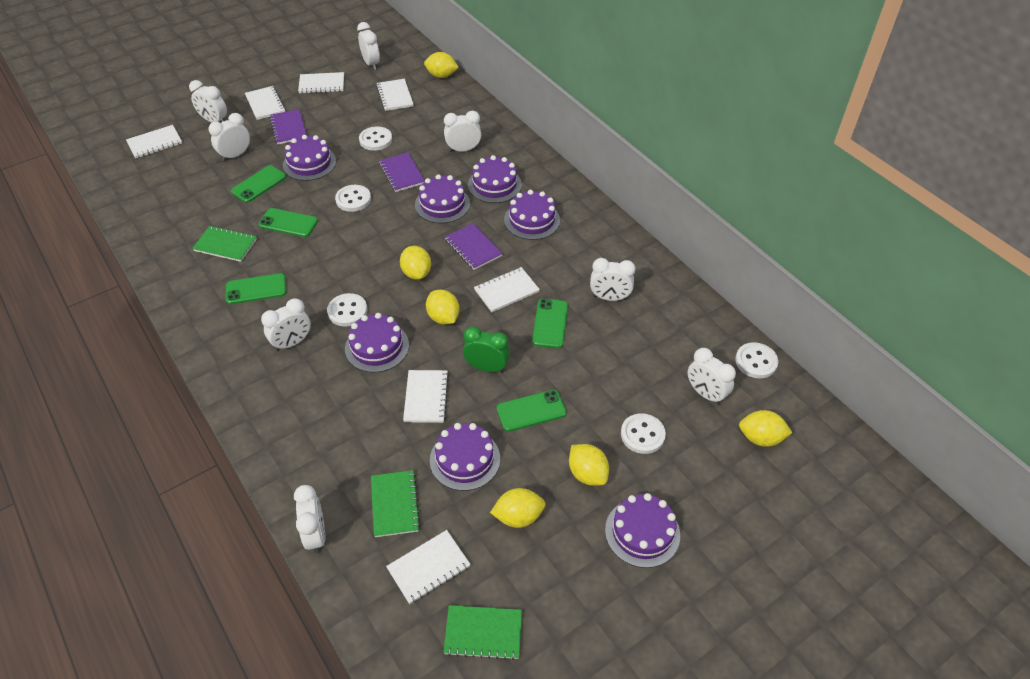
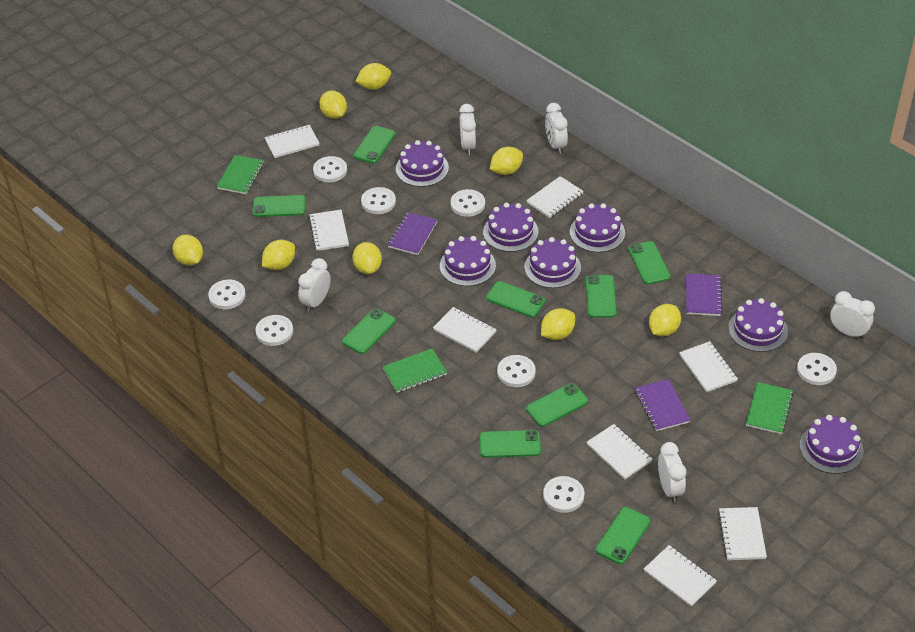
green clock: [463,326,510,373] = 1 -> none = 0
green phone: [226,273,286,304] [231,165,286,203] [259,208,318,237] [497,390,566,432] [532,299,568,348] = 5 -> [252,195,306,217] [342,308,396,354] [354,126,396,164] [480,430,541,458] [486,281,546,317] [526,383,588,427] [586,275,617,318] [596,507,650,564] [628,241,671,284] = 9
white button: [327,293,367,327] [335,185,371,212] [359,126,392,151] [621,413,666,454] [735,342,778,378] = 5 -> [208,280,246,309] [255,315,293,346] [313,156,347,182] [361,187,396,214] [450,189,485,217] [497,355,536,387] [543,476,584,513] [797,353,837,385] = 8
white clock: [189,80,227,122] [208,113,250,162] [261,298,311,351] [294,485,325,554] [357,22,380,70] [444,111,481,152] [590,258,636,301] [687,348,736,405] = 8 -> [298,258,331,312] [459,104,476,155] [545,103,568,154] [658,442,686,502] [830,291,875,339] = 5
white notebook: [126,125,182,159] [245,86,286,120] [298,72,344,94] [376,79,413,111] [386,530,471,604] [403,370,449,423] [474,267,540,312] = 7 -> [264,125,320,158] [309,210,349,251] [433,307,497,353] [526,176,584,218] [586,424,653,480] [644,545,717,607] [679,341,738,393] [718,507,767,560] = 8
yellow lemon: [400,246,431,280] [424,52,459,78] [426,290,460,325] [490,488,546,528] [569,444,609,486] [739,410,793,447] = 6 -> [173,235,203,265] [262,240,295,270] [320,91,347,119] [352,242,382,274] [356,63,391,90] [490,147,523,175] [541,308,575,340] [649,304,681,337] = 8

